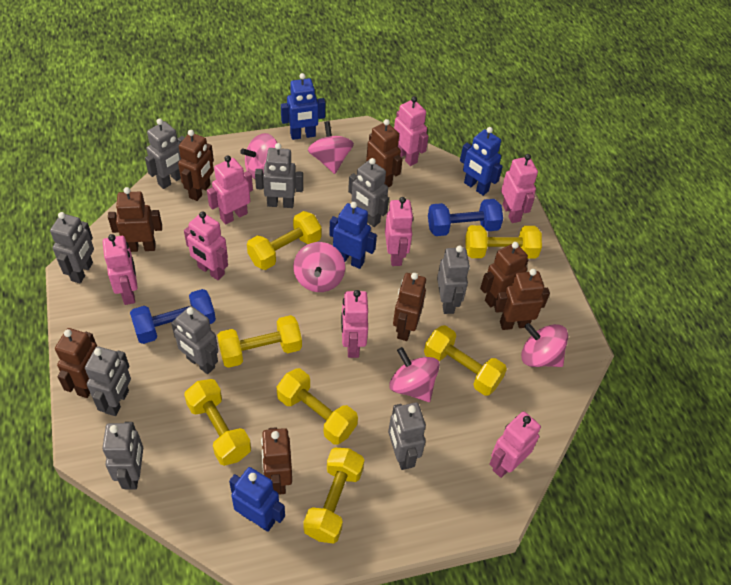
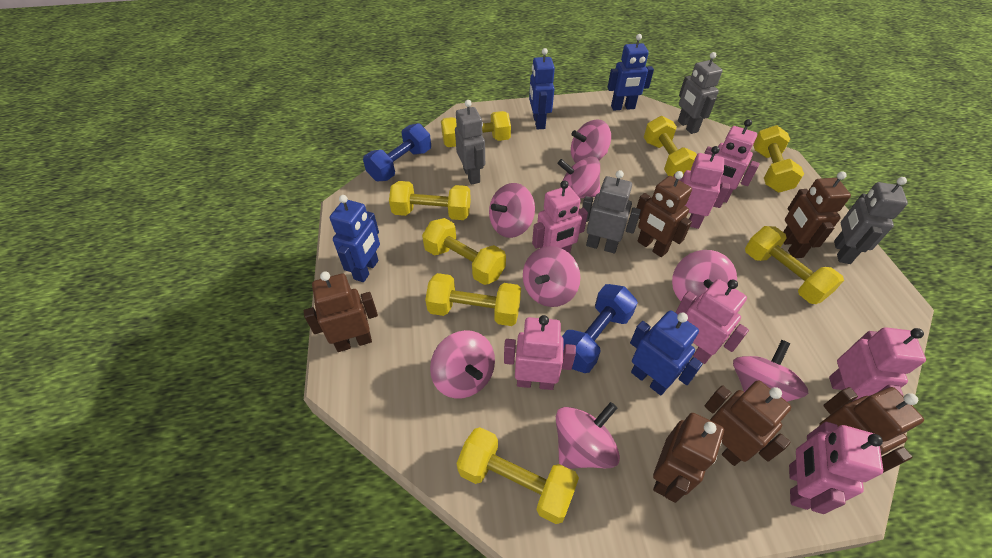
brown robot: [55,328,97,398] [108,187,162,252] [178,130,214,201] [261,427,292,495] [366,119,402,188] [393,273,426,341] [480,242,528,307] [494,269,550,330] = 8 -> [304,271,378,352] [637,171,692,257] [653,413,724,503] [705,380,791,466] [783,171,851,258] [819,387,924,473] = 6
grey robot: [50,212,94,283] [85,346,131,416] [102,422,143,490] [145,119,185,189] [171,306,218,374] [255,143,303,208] [348,158,389,227] [388,402,426,470] [437,246,470,314] = 9 -> [455,100,485,185] [582,170,641,254] [678,52,723,134] [834,177,908,264] = 4
pink robot: [103,234,138,305] [184,211,228,280] [207,155,253,225] [341,290,368,358] [385,197,414,266] [394,96,429,166] [489,411,541,478] [501,154,538,223] = 8 -> [504,315,576,390] [532,180,588,254] [673,146,730,229] [675,279,749,364] [704,119,760,203] [789,422,883,514] [829,327,926,401] = 7
pink spinning top: [240,133,277,179] [293,242,345,292] [308,121,354,174] [389,347,440,402] [521,323,568,367] = 5 -> [430,330,495,399] [489,183,535,238] [523,246,580,307] [556,402,620,469] [557,156,600,199] [571,120,611,163] [672,250,737,302] [733,340,809,402] = 8
yellow dumbbell: [184,379,251,466] [217,315,302,368] [247,211,322,270] [277,368,358,445] [303,448,364,544] [424,325,507,396] [466,225,542,259] = 7 -> [389,181,471,220] [422,218,506,285] [425,273,521,326] [441,111,511,147] [456,427,579,524] [644,116,697,178] [745,226,844,304] [753,125,804,193] = 8

